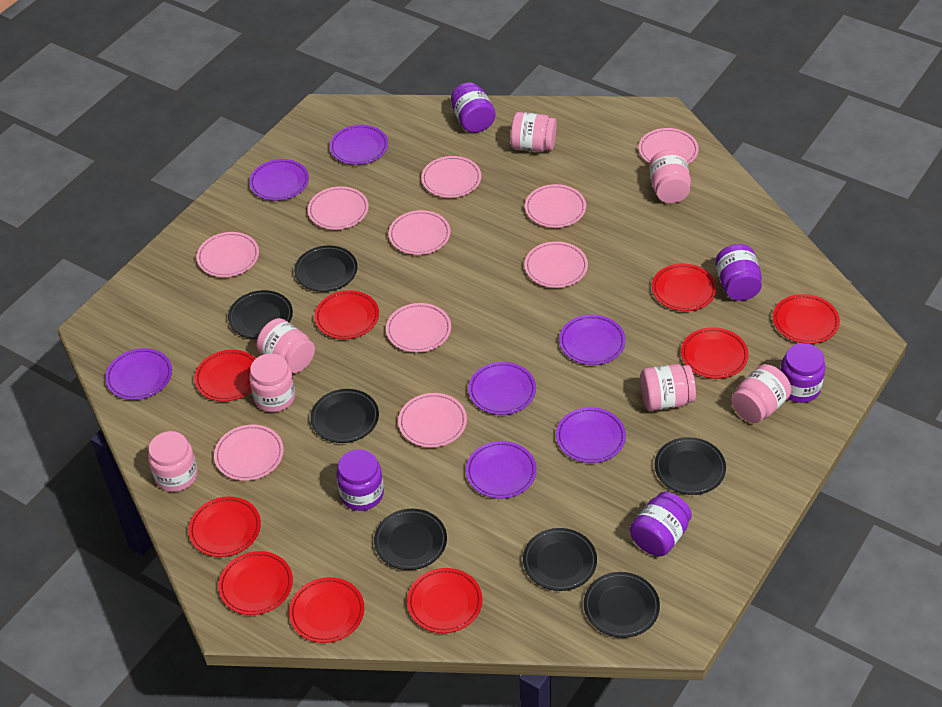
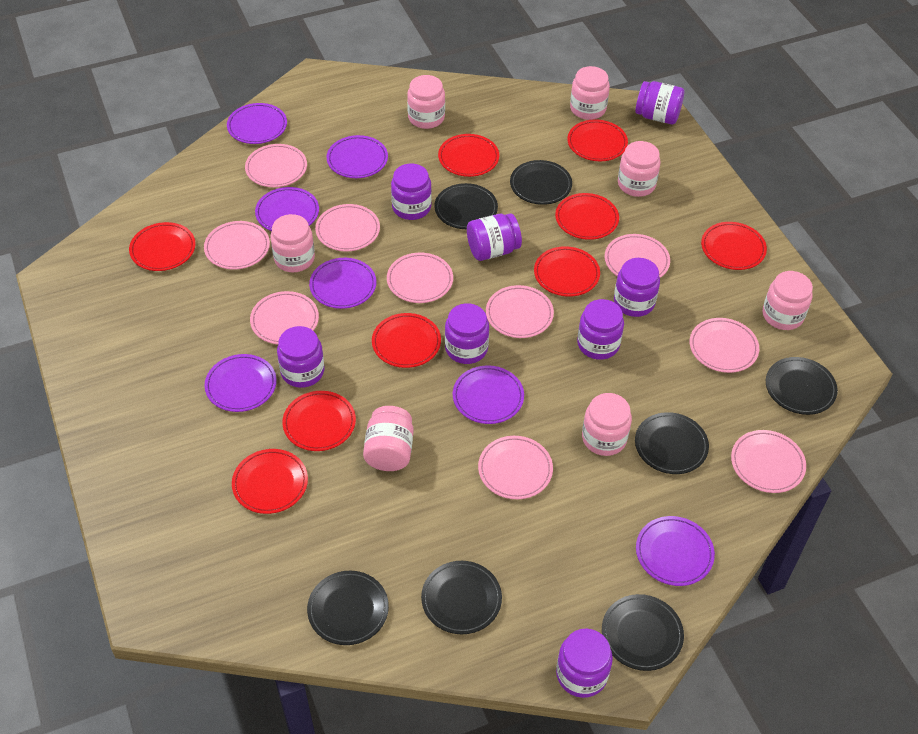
purple jar: [336,449,384,511] [451,82,495,133] [630,492,692,556] [715,244,762,301] [780,343,825,403] = 5 -> [277,326,324,388] [391,163,432,220] [445,303,489,364] [467,214,522,261] [556,629,613,698] [577,299,624,360] [614,258,660,317] [635,81,684,124] = 8

